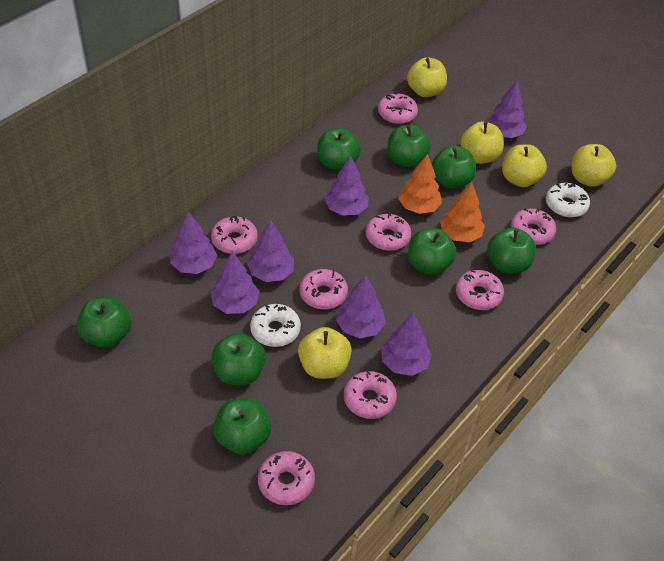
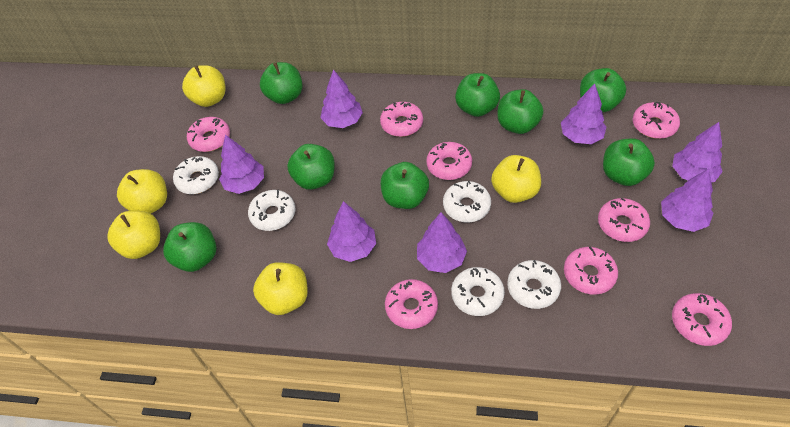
orange tree: [398,154,442,214] [440,182,485,242] = 2 -> none = 0
white donut: [250,304,301,347] [546,183,590,217] = 2 -> [173,156,219,194] [248,189,295,231] [443,181,491,222] [451,267,505,316] [507,260,561,309] = 5

